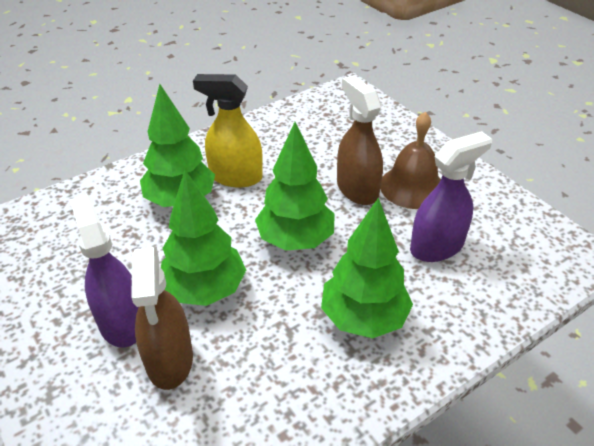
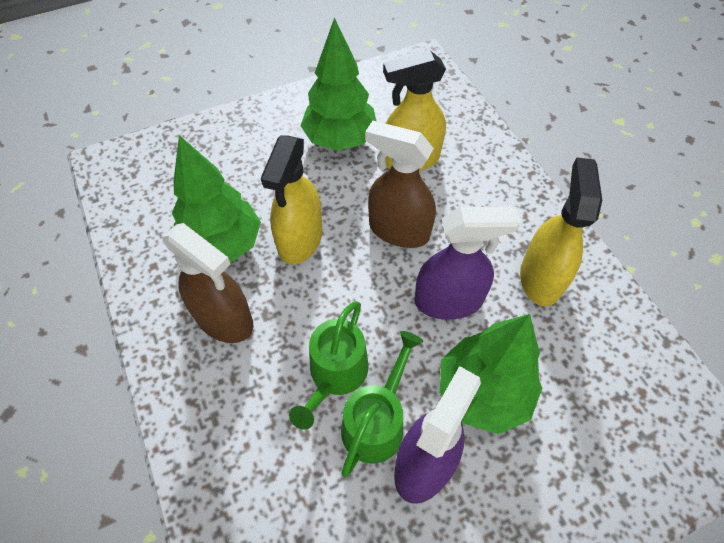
brown bell: [380,112,441,209] = 1 -> none = 0
green tree: [140,84,215,207] [161,170,246,306] [255,122,335,251] [321,198,413,338] = 4 -> [172,135,261,263] [300,17,376,151] [440,314,542,434] = 3
green watering can: none = 0 -> [289,301,369,430] [341,331,423,477] = 2
yellow spray bottle: [193,74,263,187] = 1 -> [261,135,323,264] [383,50,446,171] [520,157,602,306] = 3

